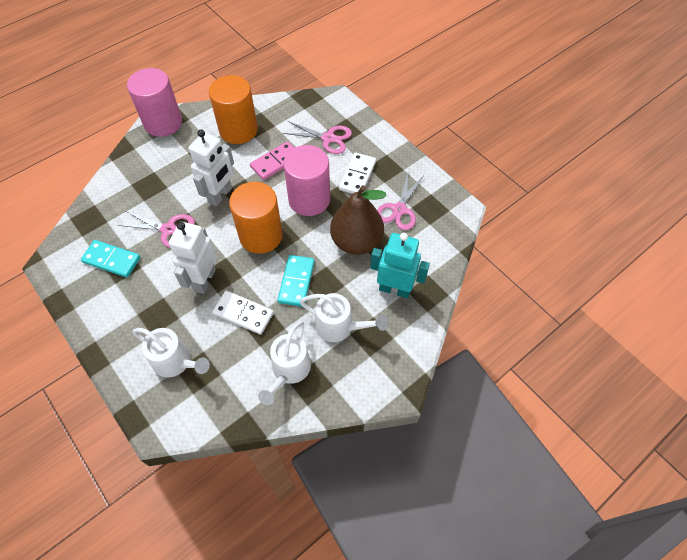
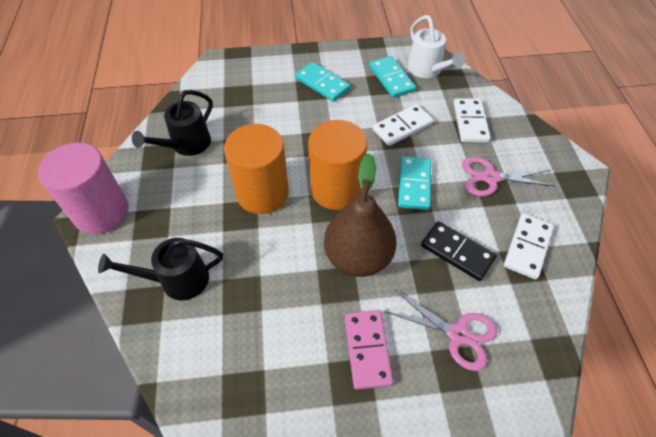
black domino: none = 0 -> [421,221,497,281] = 1
black watering can: none = 0 -> [98,238,223,301] [132,90,213,156] = 2
pink cylinder: [127,68,182,137] [283,145,330,216] = 2 -> [38,143,128,234] = 1
pink scissors: [118,211,195,248] [282,121,352,154] [377,173,423,230] = 3 -> [386,290,498,371] [462,157,555,196] = 2
turquoise domino: [81,240,140,278] [278,255,314,307] = 2 -> [295,62,350,102] [369,56,416,98] [398,156,431,210] = 3
turquoise robot: [370,233,430,298] = 1 -> none = 0
white domino: [212,291,274,335] [339,152,376,194] = 2 -> [373,104,434,146] [454,98,491,143] [504,213,554,280] = 3
white robot: [169,222,217,294] [189,130,234,206] = 2 -> none = 0
white watering can: [133,328,210,378] [258,321,311,405] [300,293,388,342] = 3 -> [407,15,465,78] = 1

